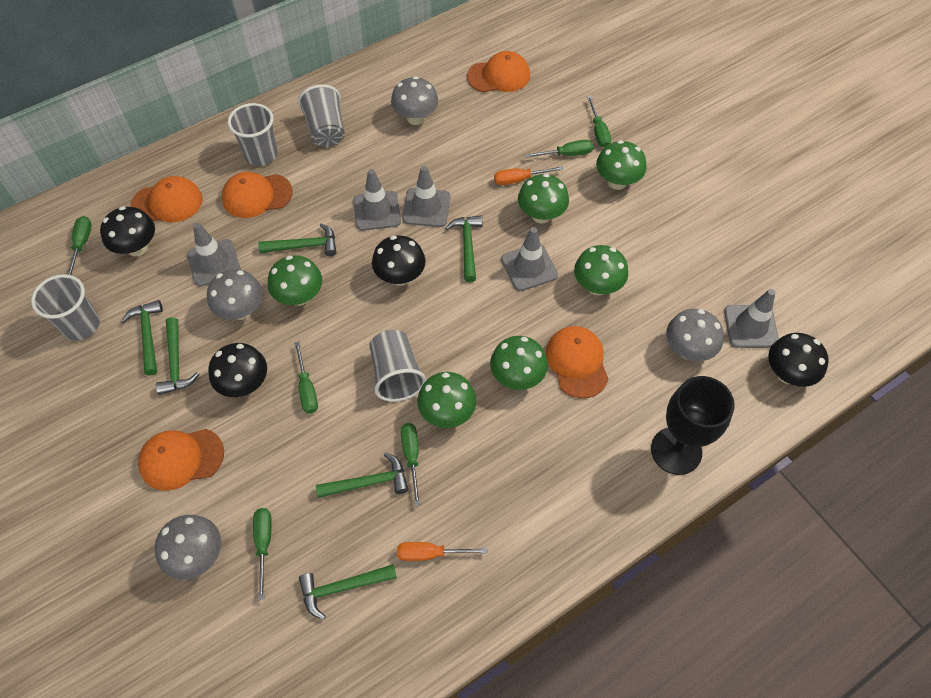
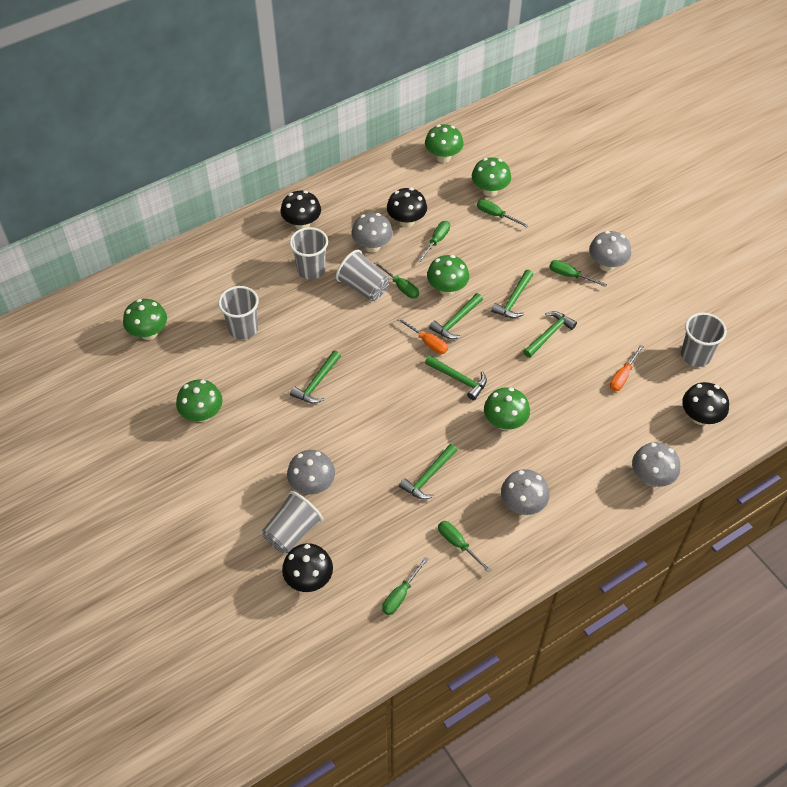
black goblet: [651,376,735,475] = 1 -> none = 0
grey cup: [31,274,100,341] [228,103,278,166] [298,84,345,147] [370,330,426,402] = 4 -> [218,286,259,339] [262,491,323,553] [290,227,328,280] [336,250,389,301] [681,313,727,367] = 5
grey mushroom: [155,515,221,580] [207,269,263,320] [391,76,439,125] [666,309,724,361] = 4 -> [287,450,335,494] [352,213,393,253] [501,469,550,515] [589,231,631,271] [632,442,680,487] = 5
grey traffic cone: [187,223,241,286] [353,169,401,231] [402,166,450,227] [501,227,558,291] [724,289,779,348] = 5 -> none = 0
orange cap: [130,176,203,222] [138,429,224,491] [222,172,293,218] [467,51,530,92] [546,326,609,398] = 5 -> none = 0

